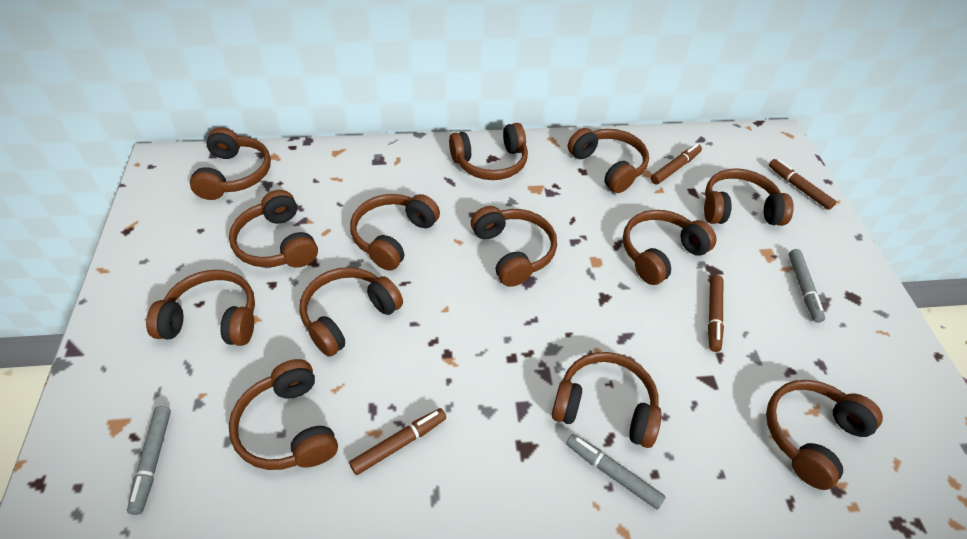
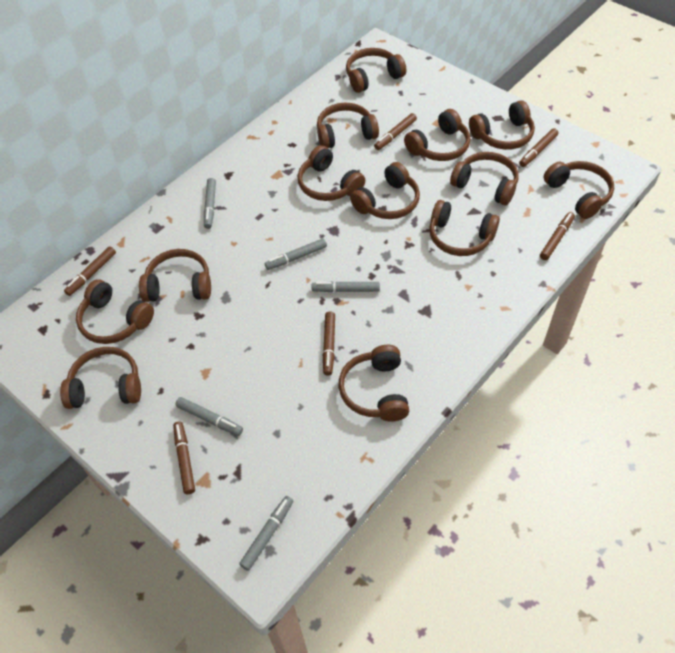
brown marker: [349,408,446,475] [651,144,702,184] [708,275,724,352] [769,159,836,210] = 4 -> [64,246,116,296] [173,422,195,494] [323,312,335,376] [374,113,417,150] [519,128,559,167] [540,212,575,260] = 6
grey marker: [127,406,171,515] [566,434,666,510] [789,249,825,323] = 3 -> [175,397,243,436] [204,178,216,229] [239,496,293,571] [265,238,327,270] [312,281,380,292] = 5

